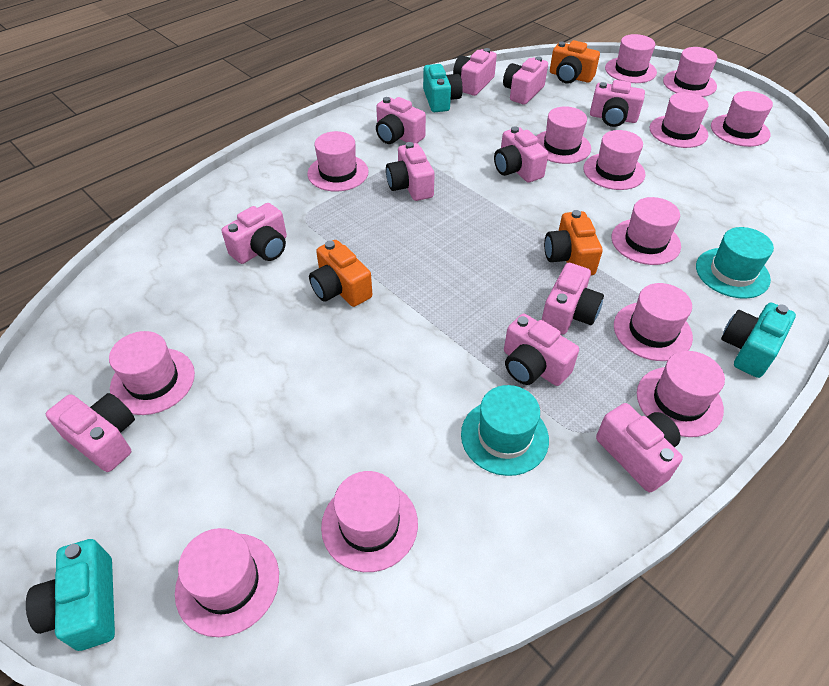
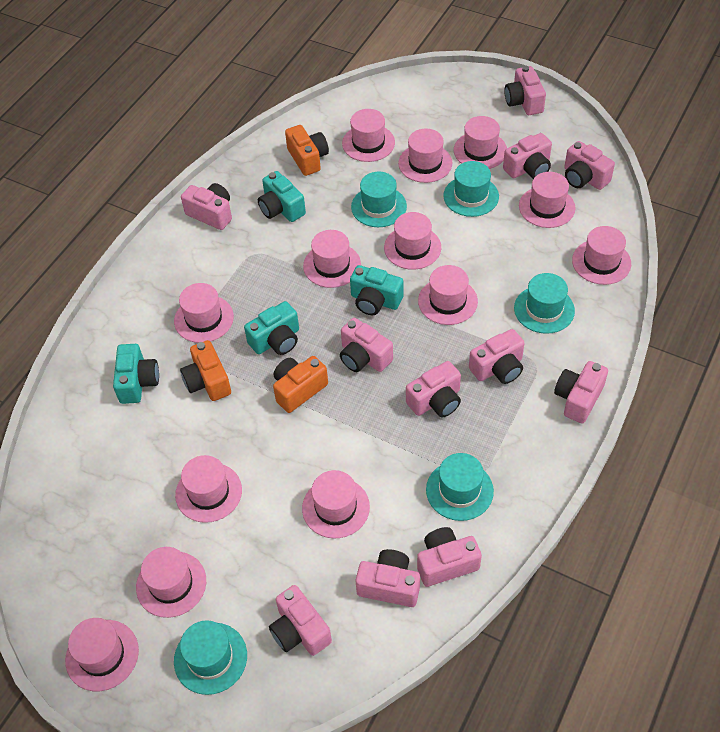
turquoise camera: [26,539,115,651] [423,64,463,112] [721,303,796,378] = 3 -> [113,344,159,404] [244,301,299,355] [258,171,306,222] [350,265,404,315] = 4
turquoise hat: [461,385,549,476] [696,227,774,299] = 2 -> [174,620,247,695] [351,172,407,227] [426,453,494,521] [443,161,499,217] [514,273,575,334] = 5

